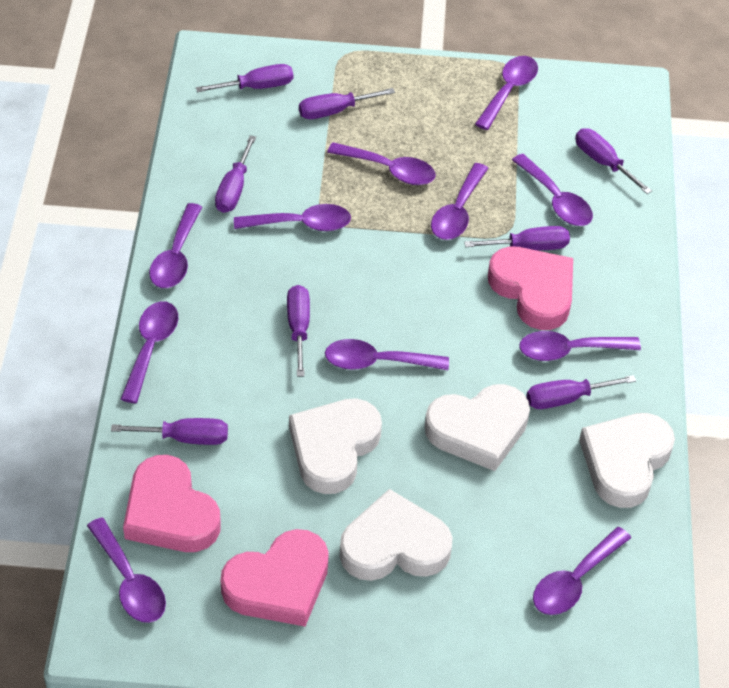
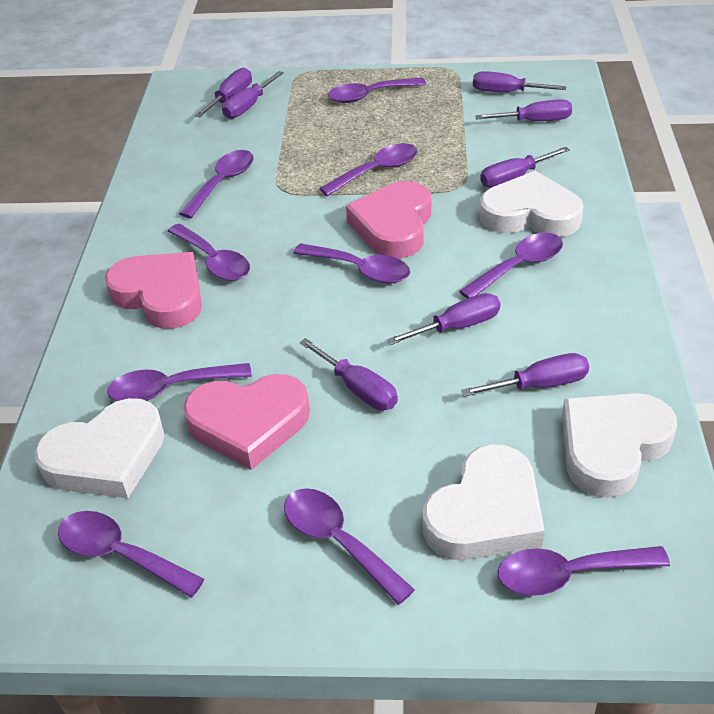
purple spoon: [87,517,166,623] [121,301,178,403] [149,203,202,288] [234,204,351,231] [325,339,449,370] [327,142,436,185] [431,163,488,240] [475,56,538,130] [512,154,593,226] [519,331,641,361] [533,527,631,615] = 11 -> [58,511,204,598] [107,363,252,401] [168,224,250,281] [179,150,254,218] [284,488,415,605] [293,243,410,284] [319,143,417,196] [328,78,426,103] [459,233,563,299] [498,546,670,596] = 10

